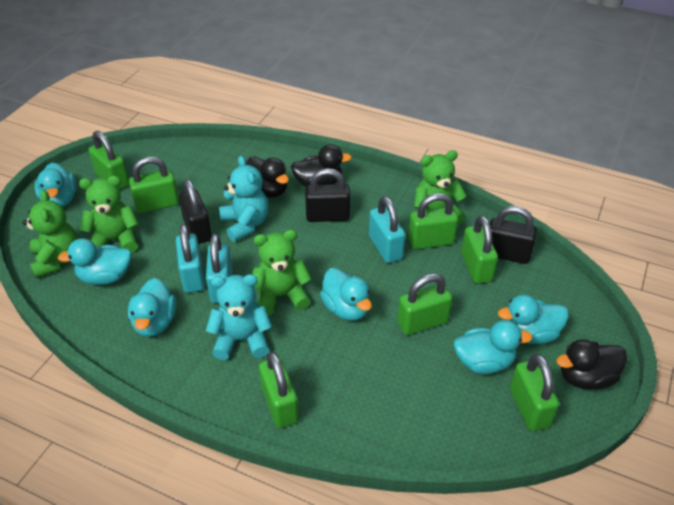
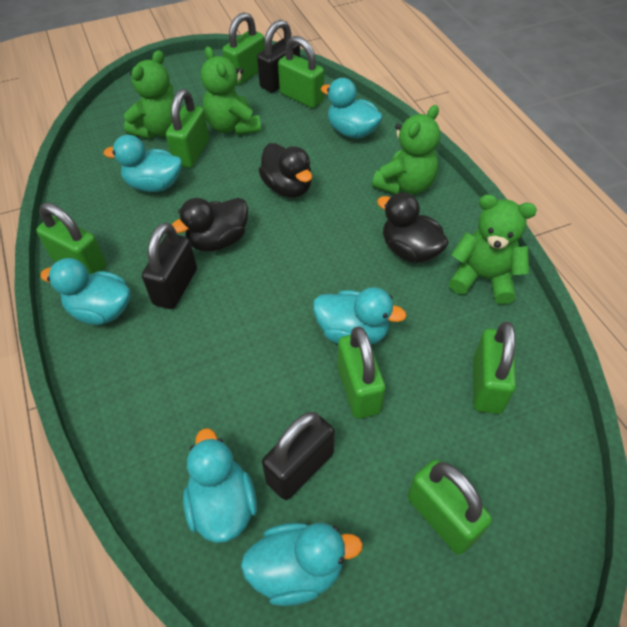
turquoise padlock: [176,224,205,293] [206,234,233,303] [369,196,405,263] = 3 -> none = 0
turquoise teddy bear: [206,274,272,360] [219,156,269,242] = 2 -> none = 0

